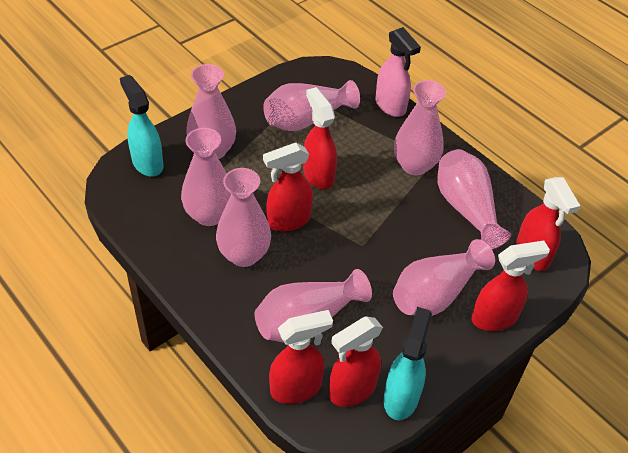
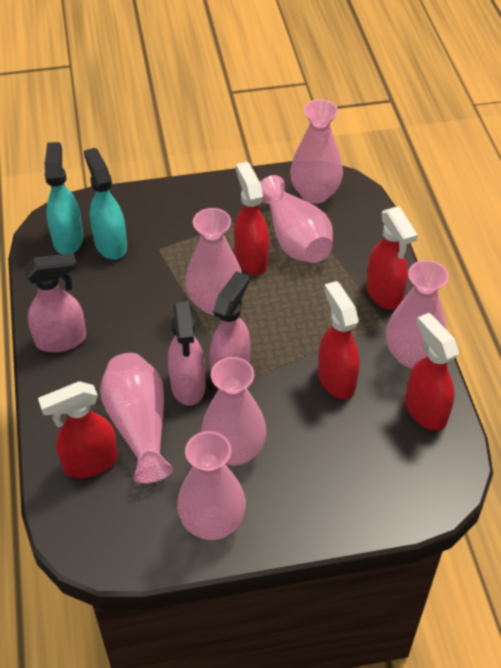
pink spray bottle: [376,27,421,117] = 1 -> [24,253,86,353] [168,300,206,406] [209,271,250,388] = 3
pink vase: [181,128,231,226] [186,64,236,159] [216,168,271,267] [255,269,372,342] [263,80,360,131] [393,239,495,316] [394,80,446,175] [438,149,511,250] = 8 -> [100,353,173,484] [177,431,246,540] [185,208,242,315] [201,357,267,466] [260,175,333,263] [290,99,343,204] [386,260,449,368] = 7
red spray bottle: [263,143,313,231] [269,310,333,404] [303,87,337,189] [329,316,383,407] [472,241,550,331] [516,177,580,271] = 6 -> [38,381,118,478] [234,162,269,275] [318,281,360,399] [366,207,418,310] [405,313,459,431] = 5

